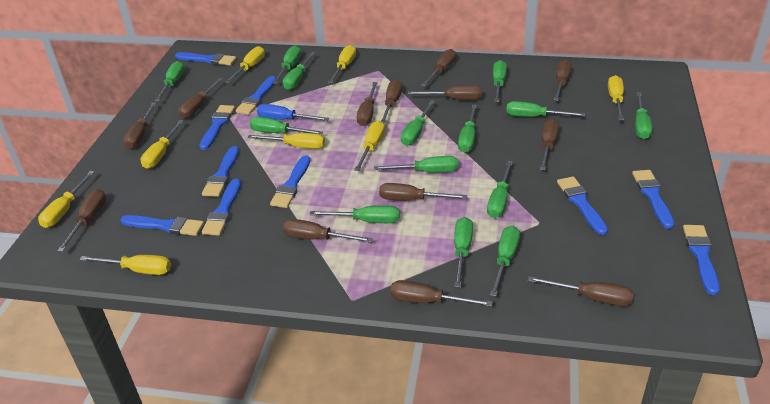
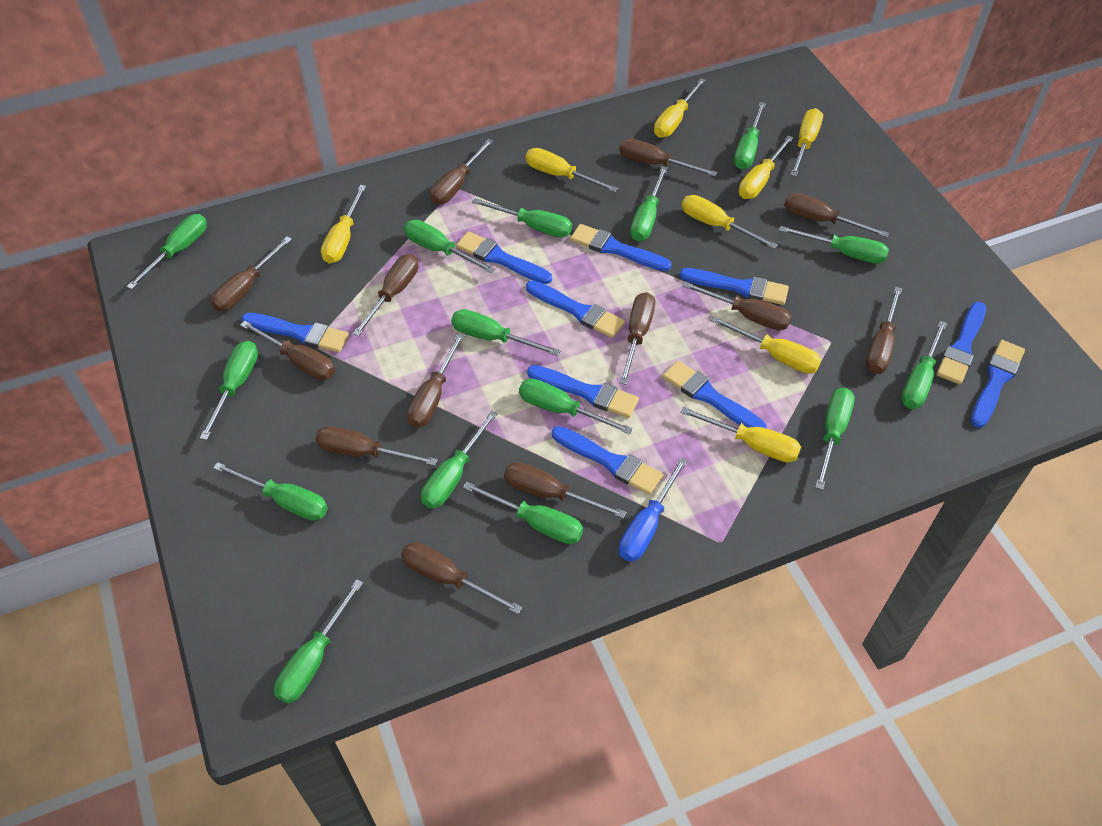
green screwdriver: [155,61,185,102] [250,117,323,135] [273,45,301,84] [283,52,316,90] [310,205,400,223] [374,156,458,173] [401,100,435,146] [454,217,473,288] [458,104,477,153] [487,161,513,218] [490,226,520,297] [493,60,507,102] [506,101,585,117] [635,92,652,139] = 14 -> [127,214,207,289] [200,341,258,440] [213,462,328,521] [274,579,364,703] [404,220,495,274] [421,410,498,509] [451,309,561,356] [463,482,583,544] [472,198,572,238] [519,379,633,434] [630,166,668,241] [734,102,766,169] [779,226,889,264] [815,388,855,490] [901,321,947,409] = 15

